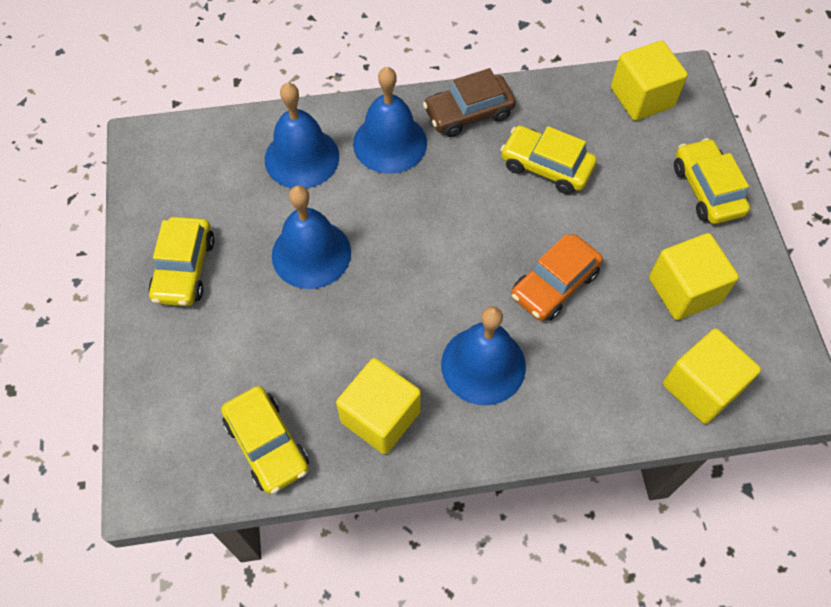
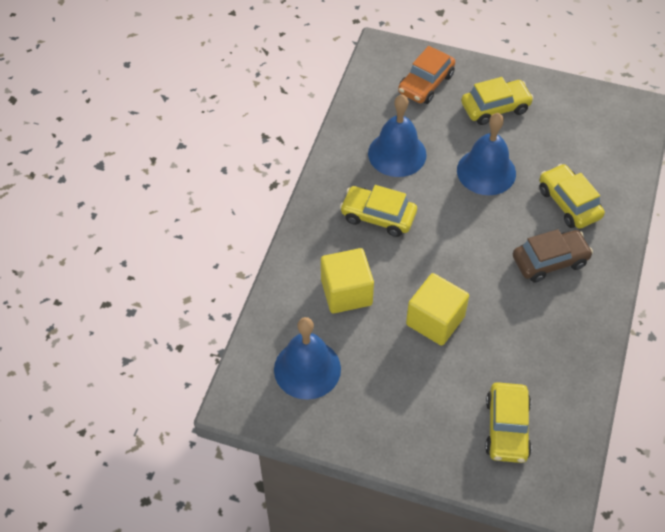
blue bell: [265,82,339,189] [272,185,351,289] [353,67,427,174] [441,306,526,405] = 4 -> [274,317,341,400] [368,95,427,177] [457,113,516,195] = 3
yellow cube: [336,358,421,454] [611,40,688,121] [649,233,739,320] [663,329,761,424] = 4 -> [321,248,374,313] [406,273,469,346] = 2

